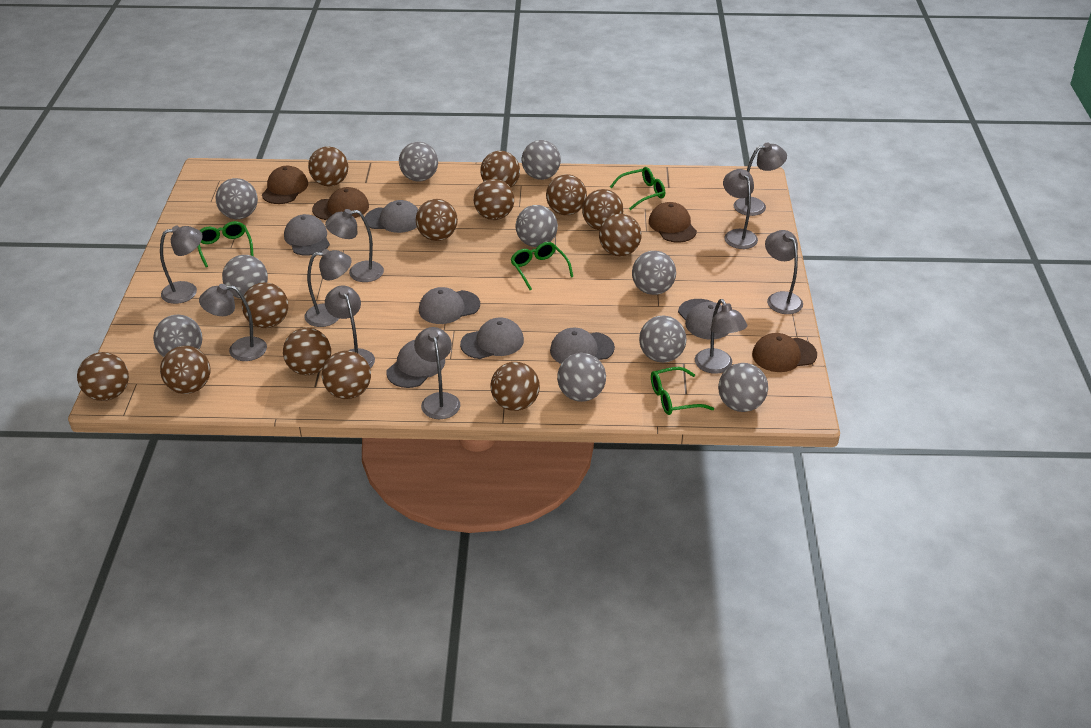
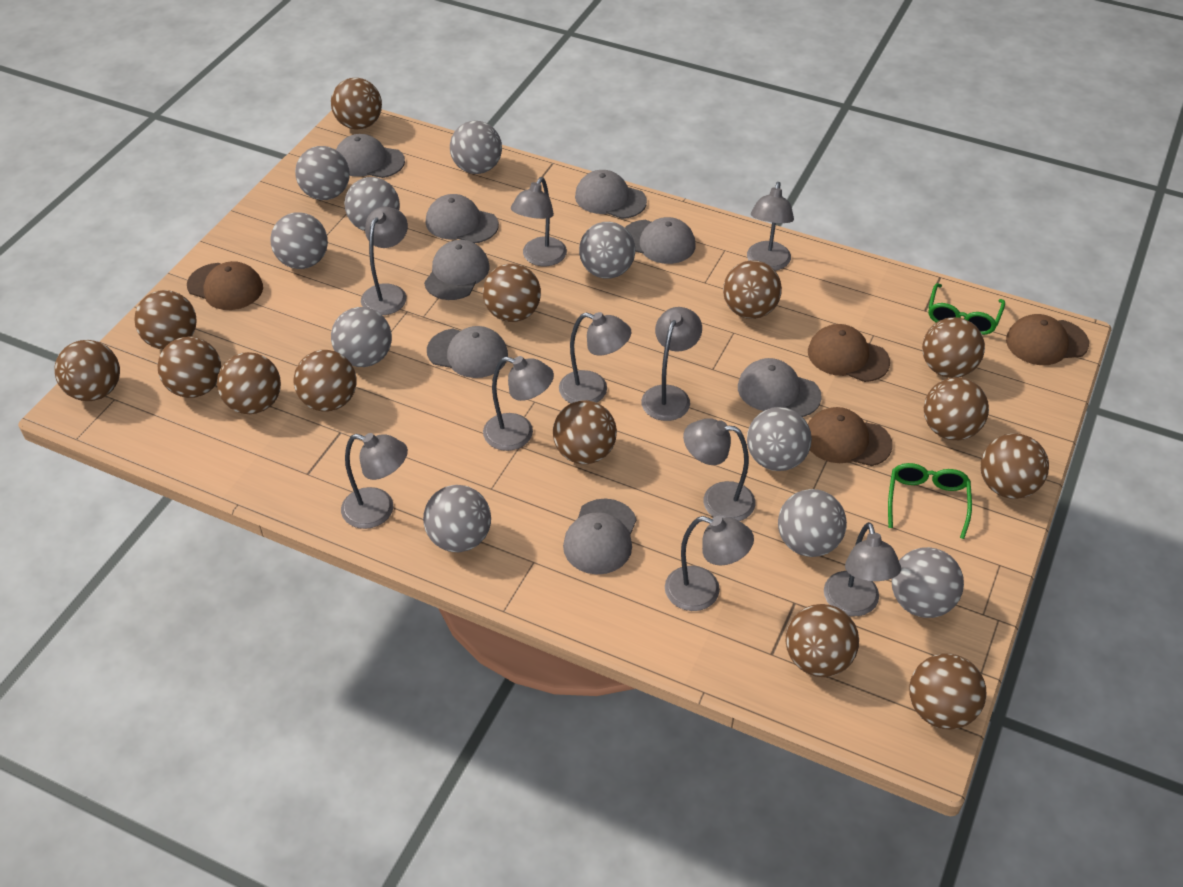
brown ball: [77,352,129,401] [160,346,210,394] [242,282,288,328] [283,328,331,375] [308,146,348,186] [322,351,371,399] [416,199,458,241] [474,179,514,220] [480,151,520,187] [490,362,540,411] [546,174,587,215] [582,189,624,230] [599,214,642,256] = 13 -> [54,340,120,401] [134,290,197,349] [158,337,221,398] [217,352,281,414] [294,350,356,412] [331,78,382,129] [483,264,541,322] [553,400,617,464] [723,260,782,319] [786,604,859,677] [909,653,986,730] [922,317,985,378] [924,377,989,440] [981,433,1049,499] = 14
green glasses: [198,221,254,267] [511,242,573,290] [610,167,665,210] [651,367,714,415] = 4 -> [888,463,972,539] [928,283,1005,335] = 2
grey cap: [284,214,330,256] [365,200,418,233] [386,340,445,388] [419,287,480,324] [460,318,524,359] [550,328,615,364] [678,299,729,339] = 7 -> [336,134,405,178] [424,240,489,300] [426,194,499,243] [427,326,508,378] [563,499,637,574] [575,170,647,219] [625,217,696,264] [738,358,822,417] = 8

